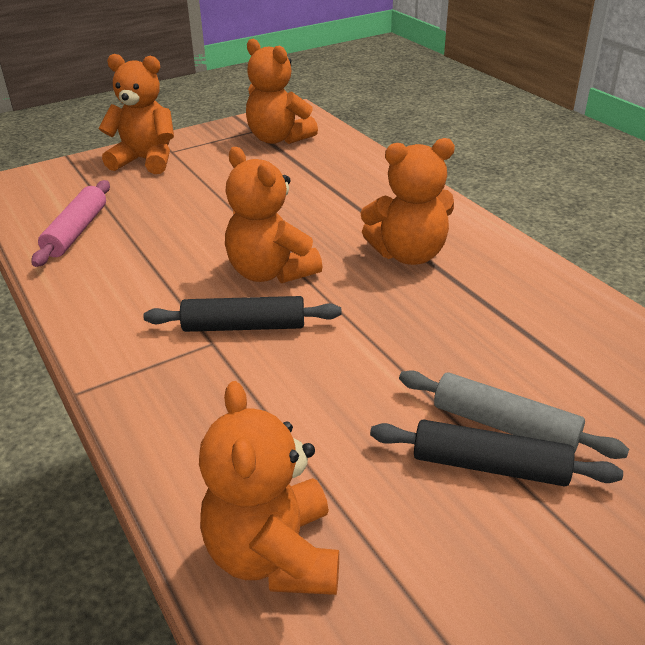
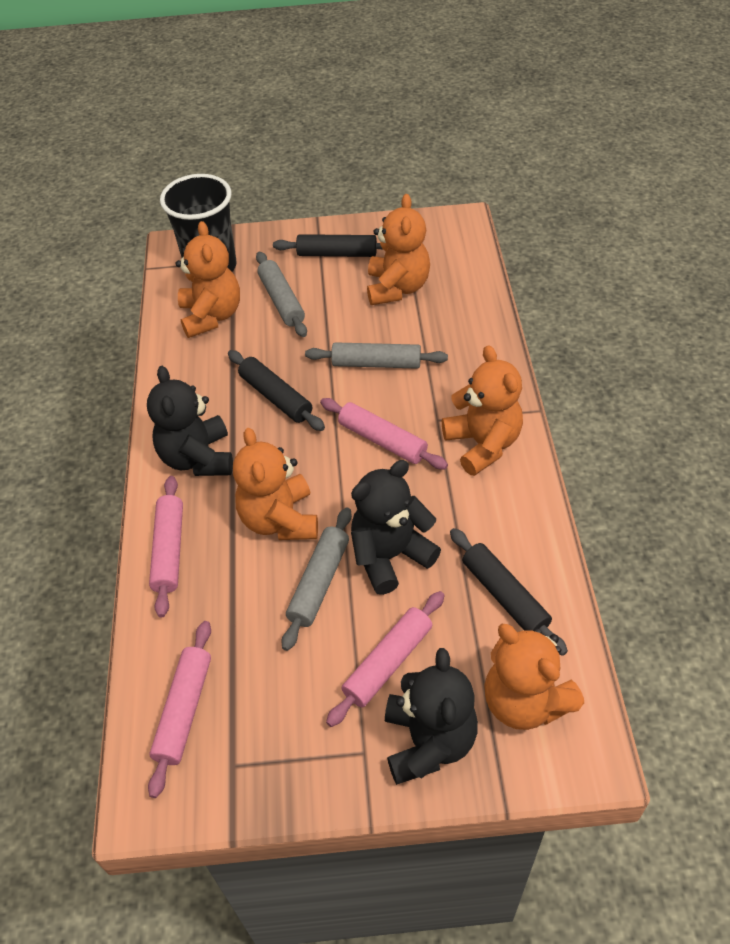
black cup: none = 0 -> [160,174,236,272] = 1
black rolling pin: [143,296,341,332] [370,420,623,487] = 2 -> [228,350,325,431] [273,234,382,257] [450,528,568,656] = 3
black teddy bear: none = 0 -> [147,366,233,476] [351,460,441,595] [385,648,478,785] = 3
grey rolling pin: [399,370,629,459] = 1 -> [256,252,307,337] [282,507,352,651] [305,342,448,369] = 3
pink rolling pin: [32,180,110,267] = 1 -> [148,621,211,798] [149,476,183,618] [320,398,448,469] [326,591,445,727] = 4

